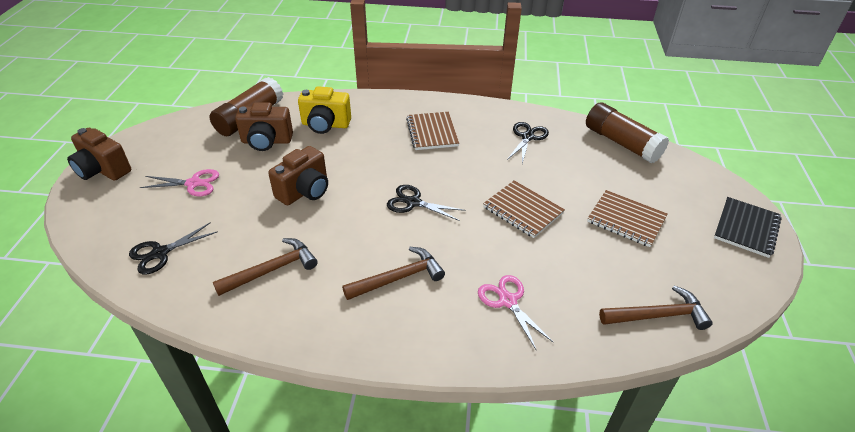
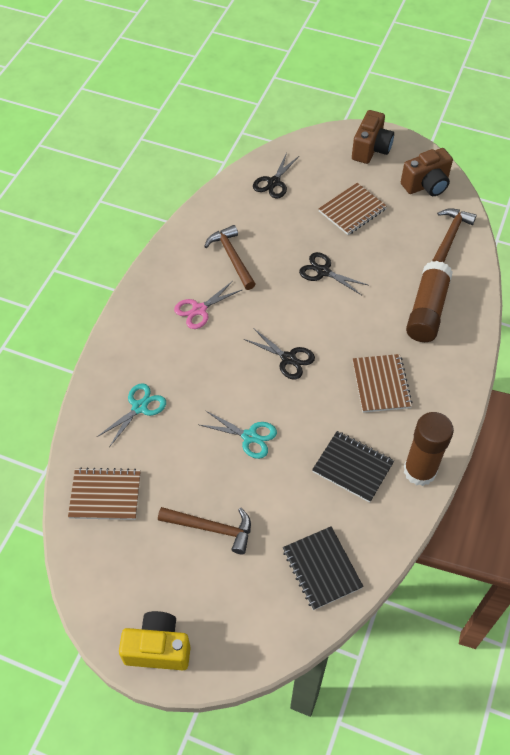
black notebook: [714,197,782,258] = 1 -> [283,526,364,610] [312,431,394,503] = 2
brown camera: [67,128,131,181] [235,102,293,151] [268,146,328,205] = 3 -> [352,110,394,164] [401,148,453,196] = 2
pink scissors: [140,169,219,196] [478,275,554,349] = 2 -> [174,281,243,329] = 1
turquoise scissors: none = 0 -> [97,383,166,446] [200,410,277,459] = 2

